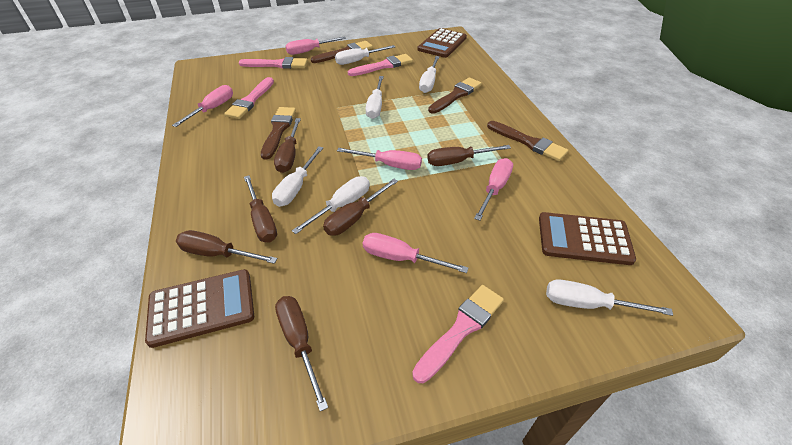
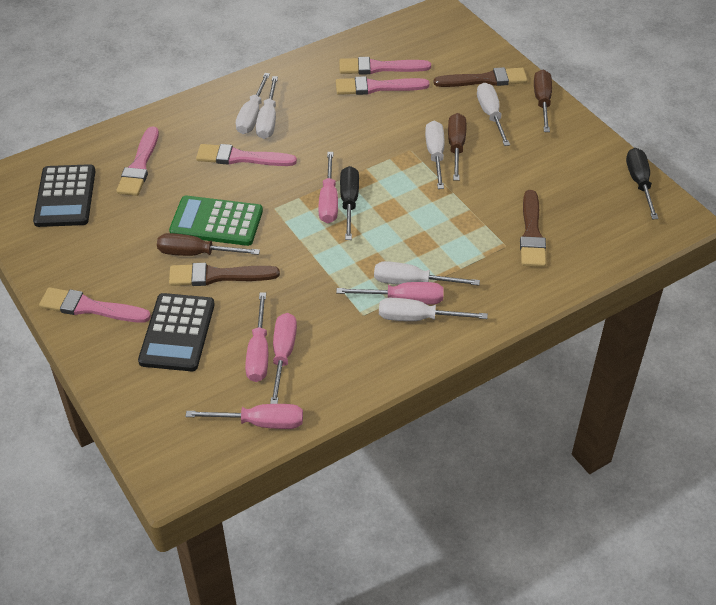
black calculator: none = 0 -> [33,164,95,227] [138,293,215,371] = 2
black screwdriver: none = 0 -> [340,166,359,240] [626,148,658,219] = 2
brown brush: [261,107,296,160] [311,41,373,63] [428,77,482,113] [487,121,568,161] = 4 -> [169,263,280,286] [434,67,527,87] [520,190,546,267] = 3
brown calculator: [145,269,254,348] [417,28,467,58] [539,212,636,265] = 3 -> none = 0
brown screwdriver: [176,230,278,264] [244,175,277,243] [274,118,301,173] [275,296,328,412] [323,179,398,236] [427,145,511,166] = 6 -> [157,233,260,256] [448,113,466,181] [534,70,552,132] = 3
green calculator: none = 0 -> [169,196,263,246] = 1
pink brush: [224,77,274,119] [239,57,307,69] [348,54,413,76] [412,285,504,383] = 4 -> [39,287,151,323] [116,127,159,196] [196,144,297,166] [336,76,430,95] [339,57,431,74] = 5

